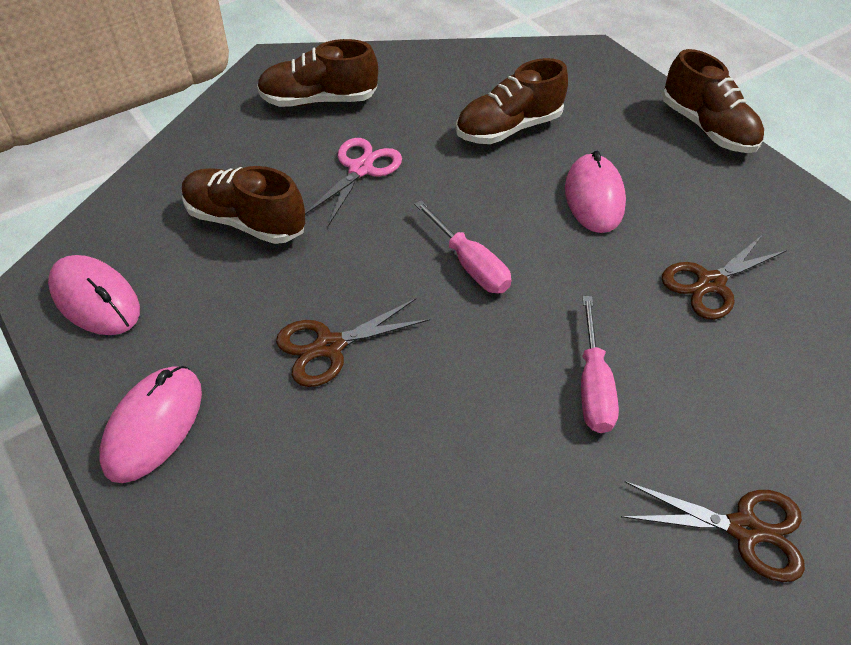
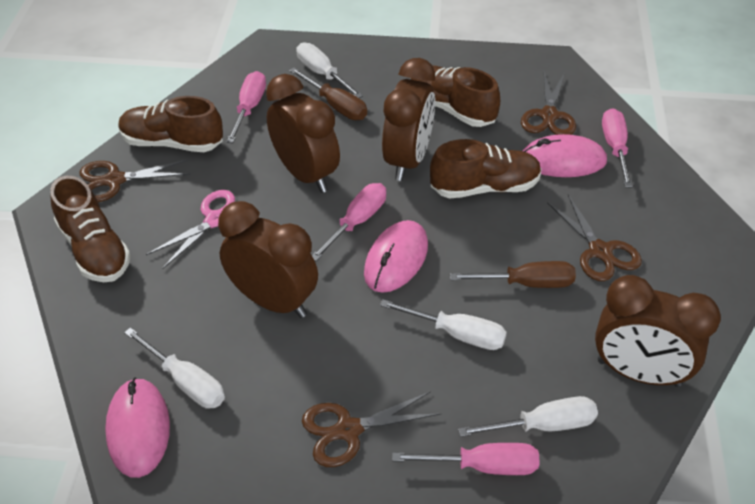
brown clock: none = 0 -> [218,201,318,318] [266,74,340,193] [382,58,435,181] [595,275,721,387] = 4
brown scissors: [276,299,430,387] [621,481,805,582] [662,235,787,320] = 3 -> [80,159,191,202] [302,391,441,467] [521,72,576,135] [547,195,642,281] = 4
brown screwdriver: none = 0 -> [289,68,367,120] [450,261,576,288] = 2
pink screwdriver: [414,200,511,293] [581,296,619,433] = 2 -> [226,71,266,143] [312,183,386,261] [392,443,539,475] [602,108,633,188] = 4
white screwdriver: none = 0 -> [124,327,225,409] [296,42,363,98] [380,299,507,350] [458,396,598,437] = 4

